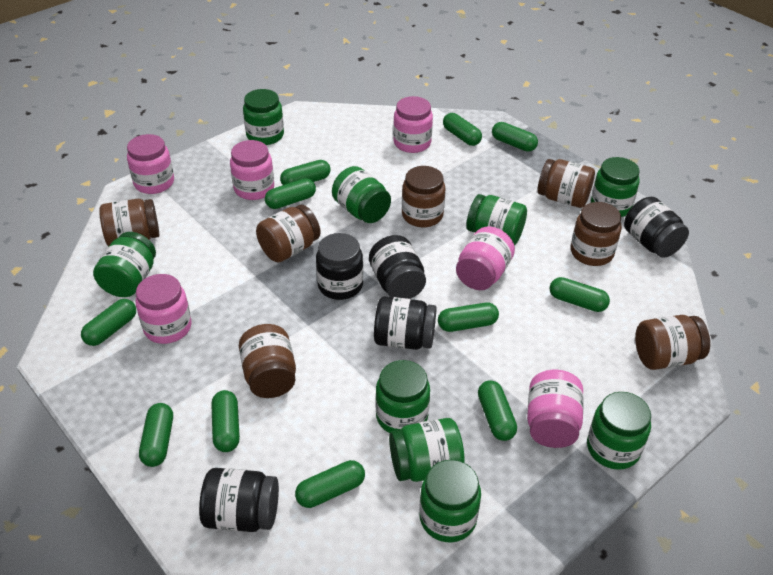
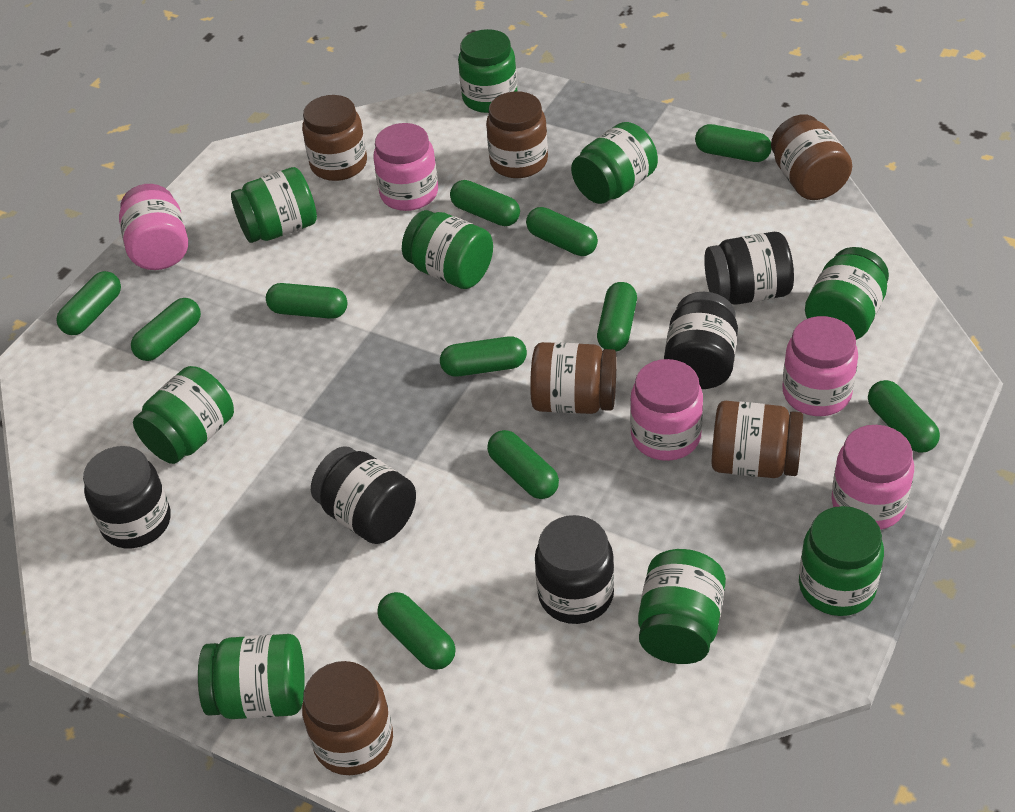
brown jar: [99,199,159,246] [239,324,296,398] [256,205,321,262] [402,166,445,227] [537,159,595,208] [571,202,622,266] [635,315,710,370] = 7 -> [302,95,367,181] [302,661,393,775] [486,91,548,178] [530,342,616,414] [712,401,803,478] [771,114,852,200] = 6
pink jar: [127,134,174,194] [136,274,192,344] [230,140,274,200] [393,96,433,153] [456,226,515,290] [527,370,584,448] = 6 -> [119,184,188,270] [373,123,438,211] [630,359,703,461] [782,316,858,416] [831,425,914,530] = 5

